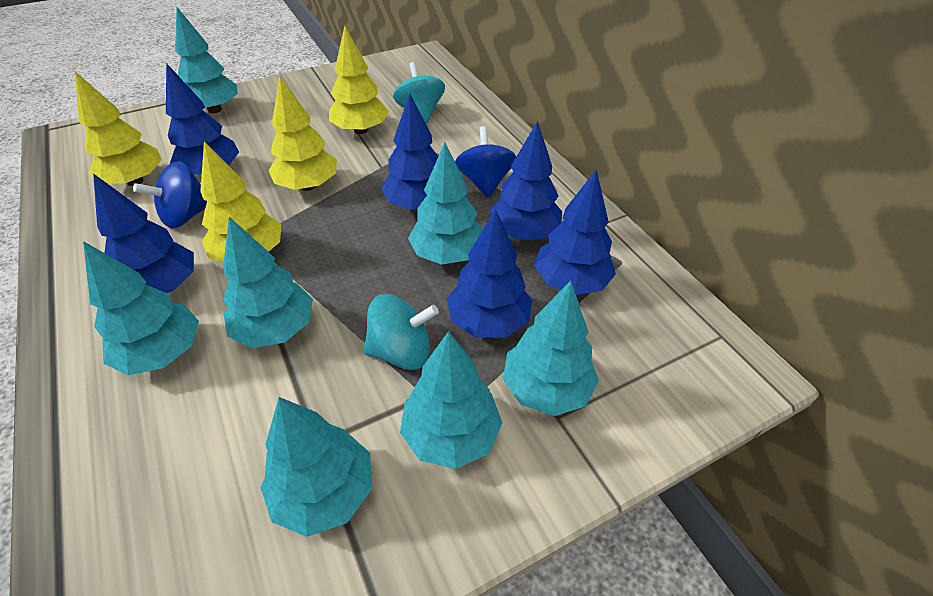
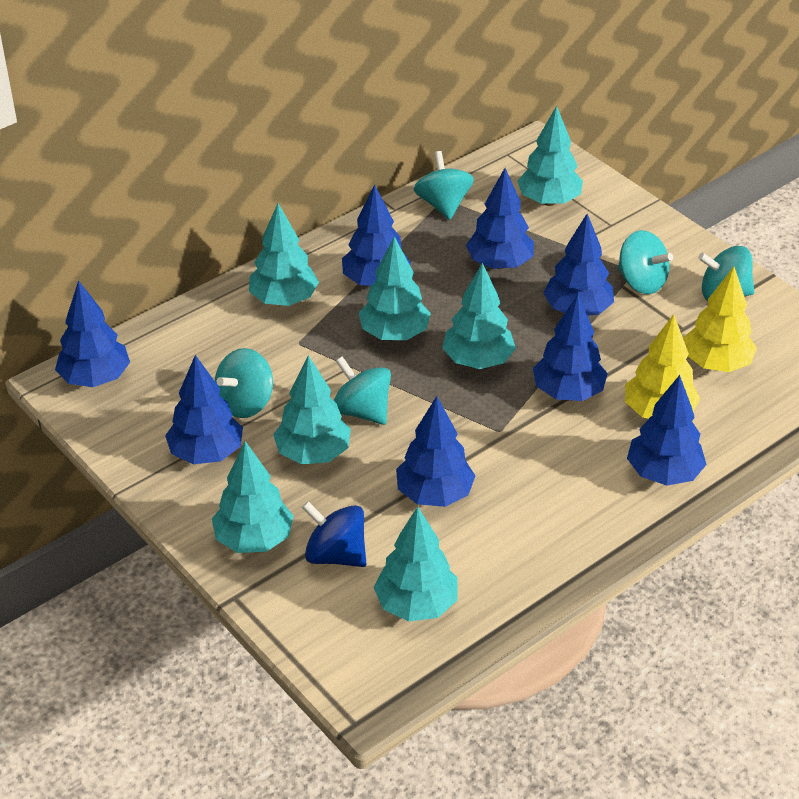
blue spinning top: [133,161,207,228] [455,126,516,198] = 2 -> [302,501,366,567] = 1
blue tree: [93,173,194,293] [166,63,239,174] [381,94,438,210] [447,210,532,338] [489,121,562,239] [534,169,616,295] = 6 -> [55,280,130,387] [165,355,243,464] [342,185,411,286] [396,396,475,507] [466,168,534,269] [533,295,608,401] [543,214,614,316] [627,375,707,486] = 8
turquoise spinning top: [364,294,439,370] [393,62,445,123] = 2 -> [215,348,273,418] [334,356,391,425] [414,151,474,220] [618,230,673,294] [698,246,754,301] = 5
yellow tree: [75,71,162,186] [200,141,281,263] [269,76,337,191] [329,26,389,134] = 4 -> [625,314,700,419] [683,267,757,372] = 2

